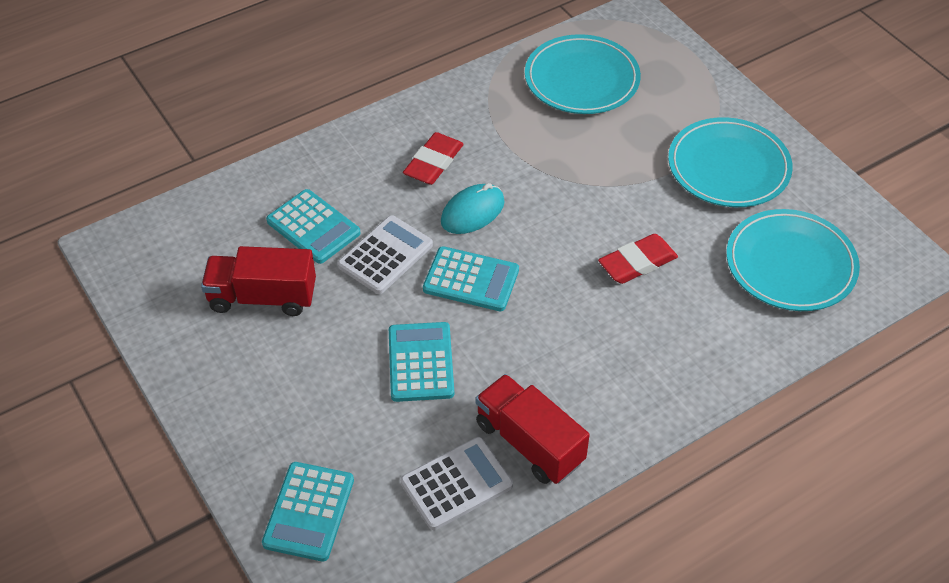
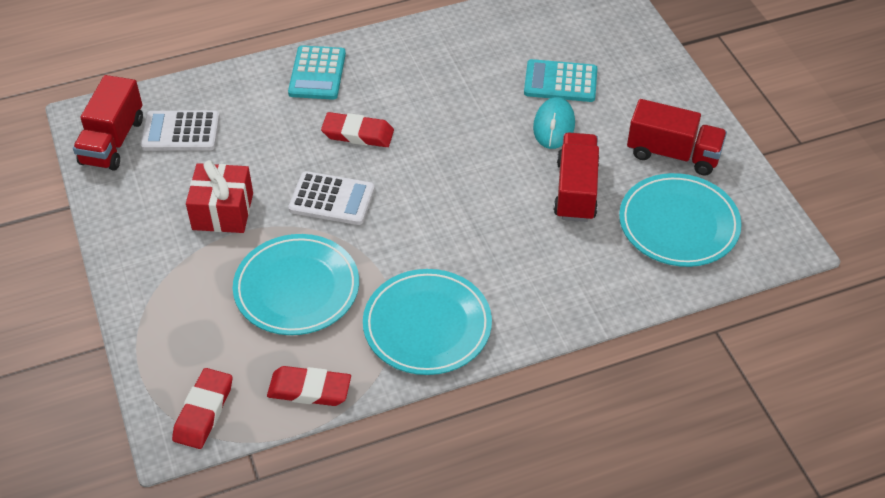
red eraser: [403,132,464,185] [598,234,678,284] = 2 -> [172,368,233,449] [267,366,351,406] [321,112,394,147] = 3
red gift: none = 0 -> [186,160,253,233] = 1
red truck: [201,246,316,316] [476,374,590,484] = 2 -> [73,75,143,171] [554,132,600,222] [627,99,727,176] = 3
turquoise calculator: [262,462,354,562] [266,189,361,264] [389,322,454,402] [423,246,519,311] = 4 -> [288,45,346,100] [524,59,597,102] = 2

